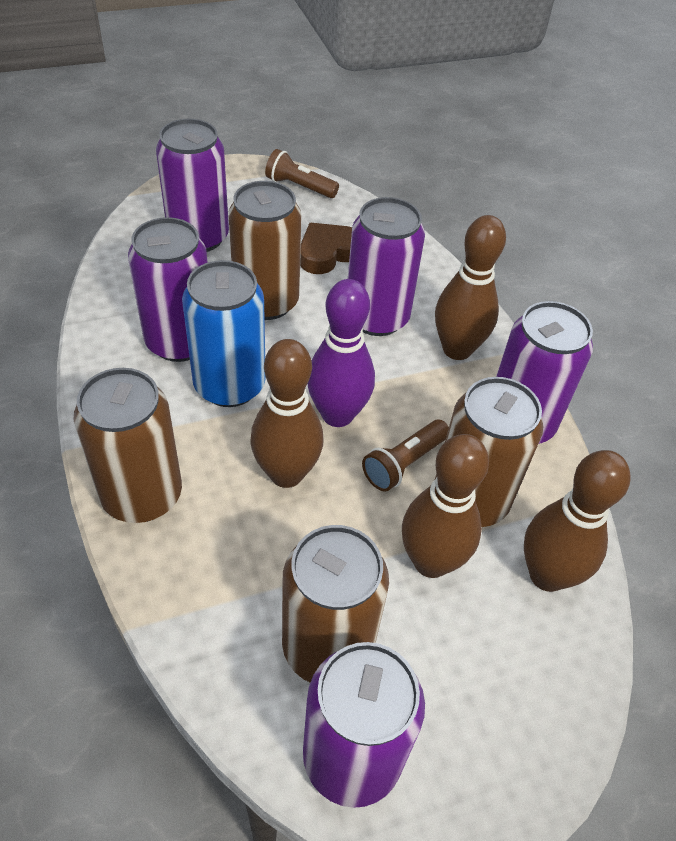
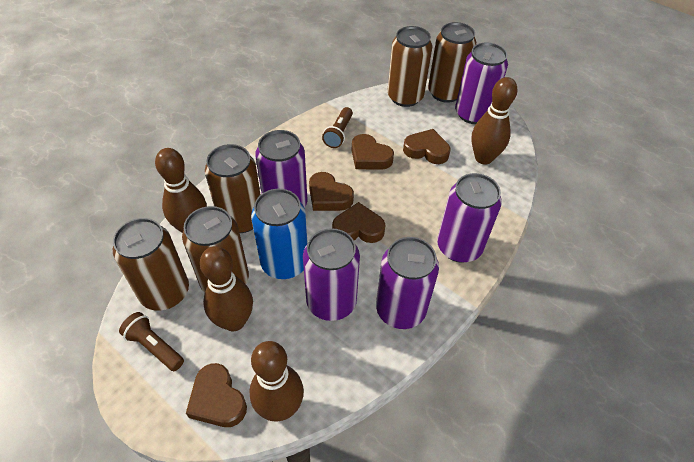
brown can: [73,368,182,523] [228,181,302,320] [282,525,389,682] [435,377,543,527] = 4 -> [113,218,189,311] [182,206,249,293] [205,144,261,233] [387,26,432,107] [428,22,476,103] = 5
brown heart: [300,223,352,274] = 1 -> [186,363,247,427] [309,172,354,211] [332,202,385,243] [351,134,394,170] [403,129,450,164] = 5
purple bowling pin: [307,279,375,427] = 1 -> none = 0

